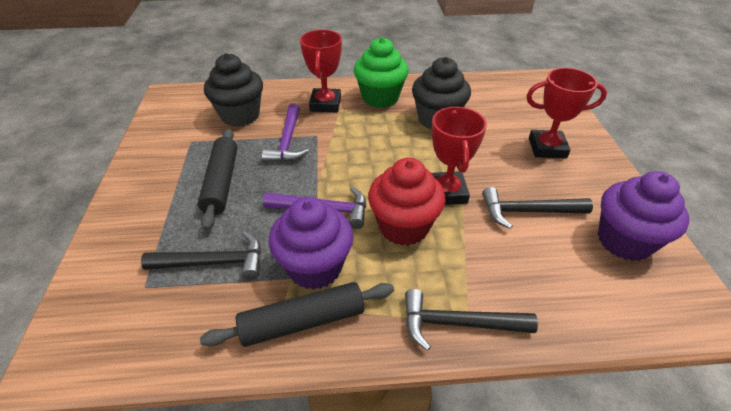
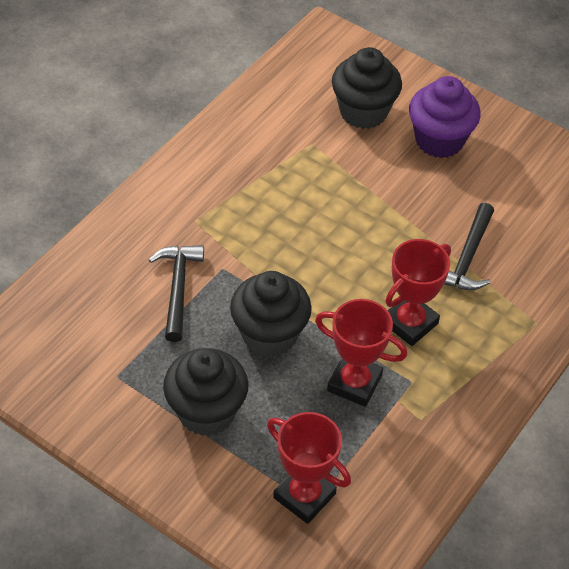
black cupcake: [204,53,263,127] [412,57,471,130] = 2 -> [163,348,249,436] [230,271,312,357] [332,47,402,129] = 3
black hammer: [141,232,261,280] [405,289,538,351] [482,187,593,229] = 3 -> [149,245,204,342] [444,203,494,290] = 2
black rolling pin: [198,129,237,230] [200,282,394,347] = 2 -> none = 0
green cupcake: [354,37,409,108] = 1 -> none = 0
purple cupcake: [269,197,353,290] [598,171,689,261] = 2 -> [409,76,481,158] = 1
purple hammer: [262,103,309,162] [263,187,366,229] = 2 -> none = 0
red cupcake: [368,158,446,246] = 1 -> none = 0

